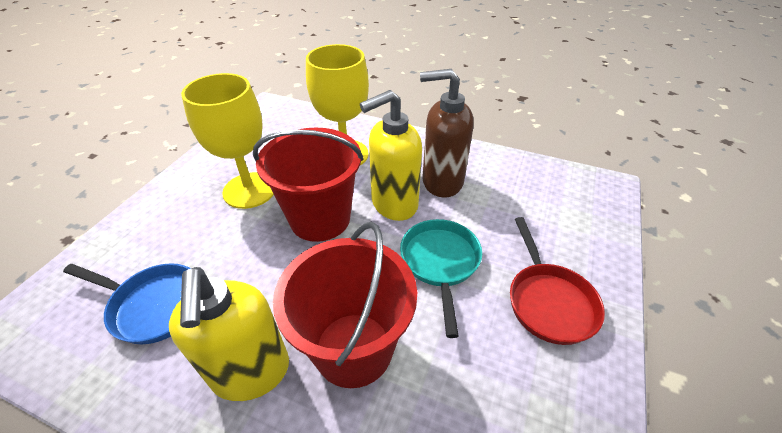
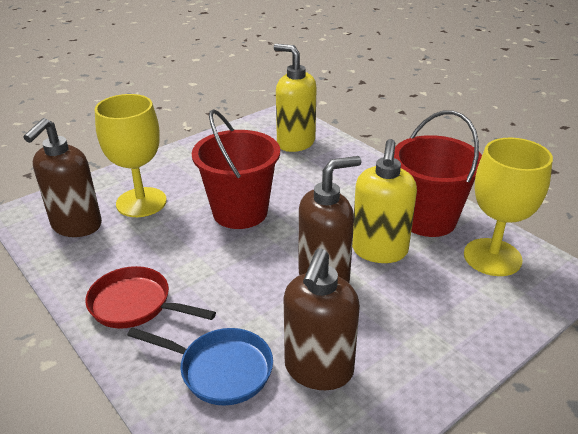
brown soap dispenser: [420,69,474,198] = 1 -> [23,118,102,237] [284,248,360,390] [299,156,362,283] = 3
turquoise pan: [400,219,482,338] = 1 -> none = 0

